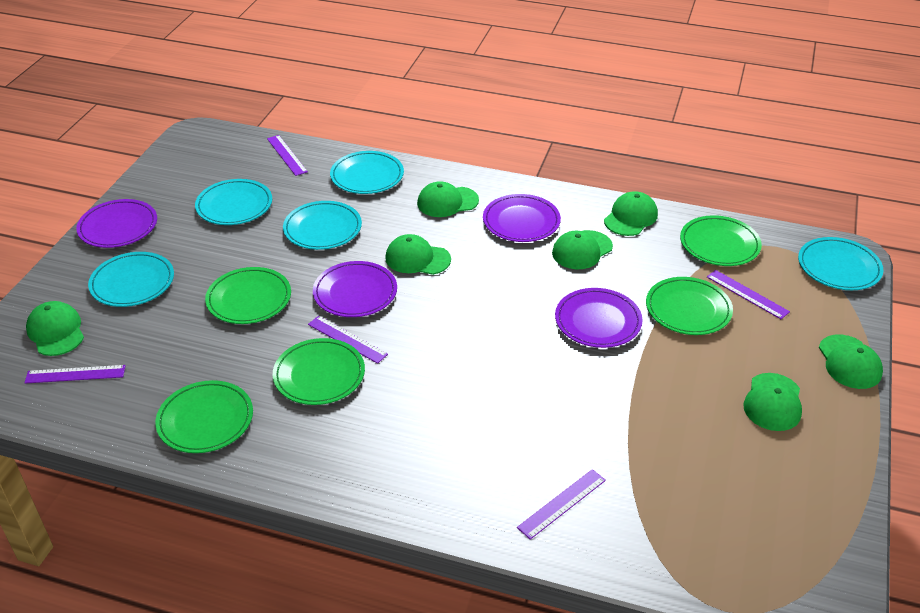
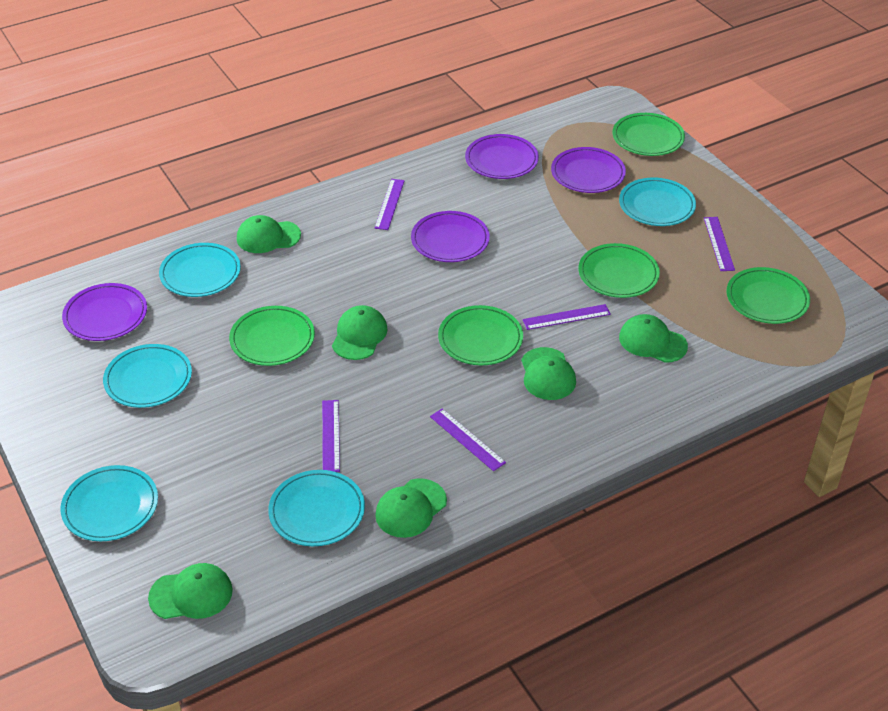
green cap: [26,301,84,356] [385,234,451,275] [417,181,479,217] [552,230,613,269] [604,191,658,236] [744,373,802,431] [819,335,883,389] = 7 -> [148,563,233,619] [237,215,301,253] [332,305,388,360] [375,478,447,538] [521,347,576,400] [619,314,688,363] = 6

